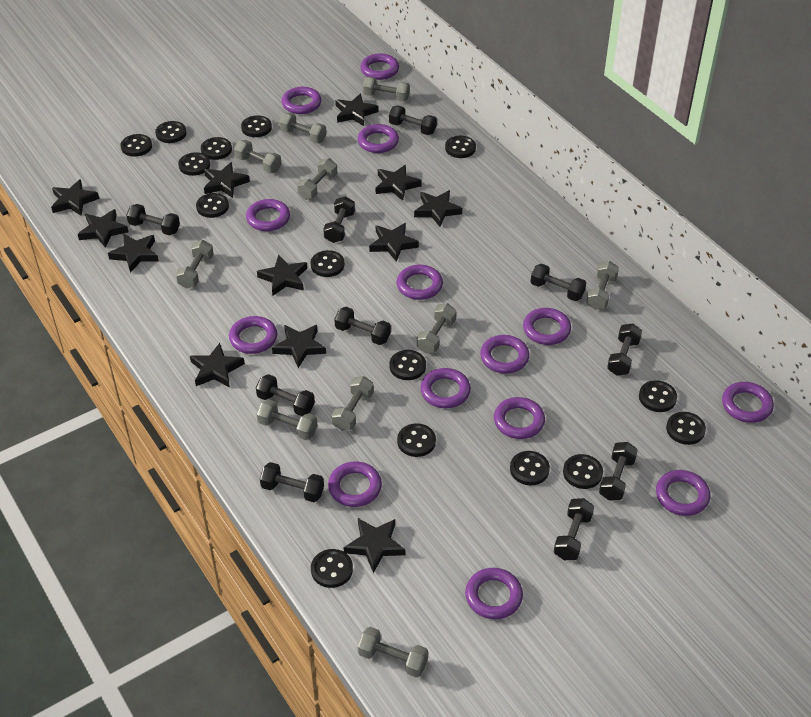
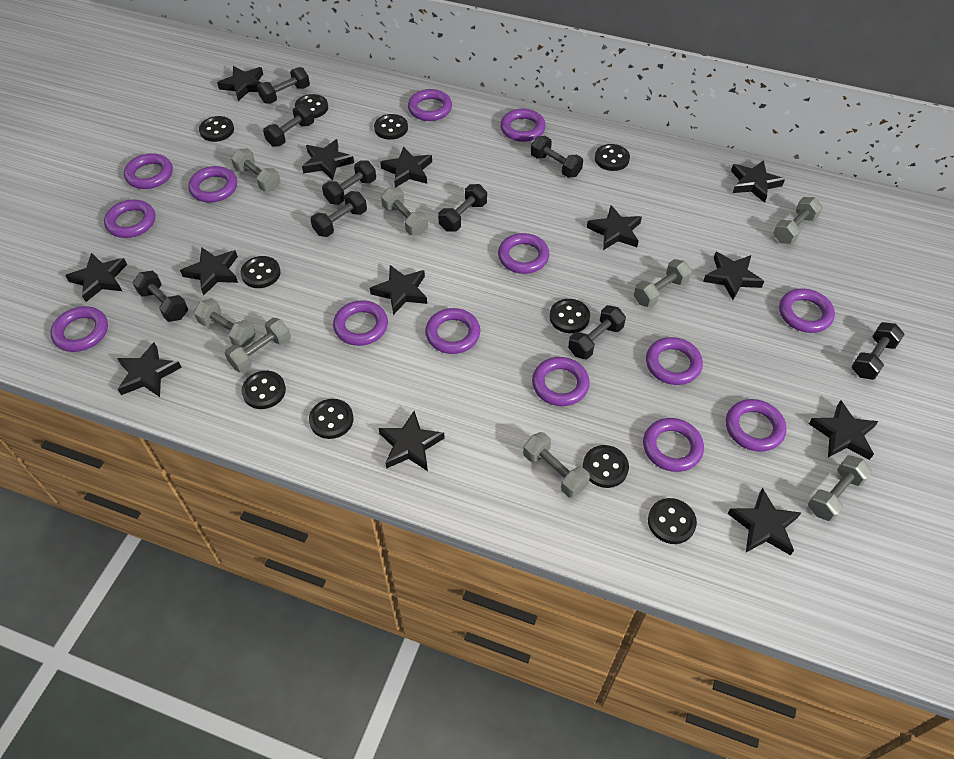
black button: [121,134,152,157] [155,121,187,143] [178,152,210,176] [196,193,229,218] [201,137,232,160] [241,115,272,137] [310,250,345,277] [311,549,353,588] [390,350,426,380] [397,423,436,457] [445,136,476,158] [510,451,550,485] [563,454,603,489] [639,380,677,412] [666,412,706,445] = 15 -> [199,116,234,142] [240,256,281,288] [241,371,286,409] [295,94,328,118] [309,399,353,439] [374,114,408,140] [549,299,590,333] [583,445,629,488] [595,144,630,171] [648,498,697,544] = 10
black dumbbell: [126,204,180,235] [256,374,315,416] [260,462,324,502] [323,196,355,243] [334,307,391,345] [389,105,437,135] [531,264,586,301] [554,498,594,560] [599,442,638,501] [607,323,642,376] = 10 -> [133,271,188,322] [257,67,310,104] [263,104,314,147] [310,191,367,237] [322,160,376,205] [438,184,487,232] [531,136,583,178] [568,305,626,359] [851,322,905,380] = 9
black star: [51,179,99,216] [78,209,129,248] [108,234,159,273] [190,343,245,388] [204,162,250,198] [257,255,307,296] [272,325,326,368] [335,94,379,126] [343,518,405,573] [369,223,419,262] [376,165,422,201] [414,190,462,227] = 12 -> [65,253,127,302] [117,342,182,397] [180,247,238,295] [217,66,263,101] [302,139,354,180] [370,265,427,315] [378,411,445,471] [380,146,432,187] [587,205,642,250] [703,252,764,300] [728,488,801,555] [731,160,785,203] [809,400,878,460] = 13
grey dumbbell: [176,240,214,289] [234,140,281,173] [256,399,318,440] [279,113,327,143] [297,158,337,200] [332,376,374,431] [358,627,428,678] [363,77,410,101] [417,303,457,353] [586,261,619,310] = 10 -> [194,298,256,347] [225,318,291,373] [231,149,281,191] [381,187,428,235] [523,432,590,498] [634,259,692,308] [773,197,823,244] [808,455,872,521] = 8

